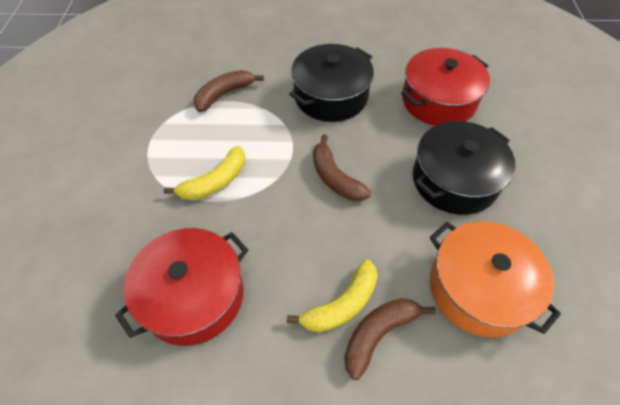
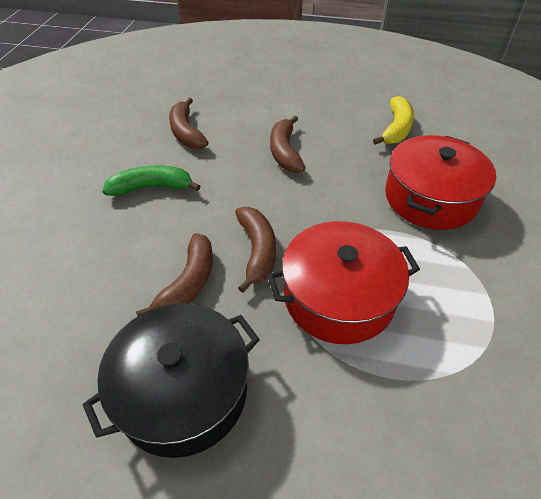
black pot: [289,44,374,122] [413,121,516,215] = 2 -> [83,303,260,458] = 1
brown banana: [194,70,264,112] [313,134,371,201] [344,298,436,380] = 3 -> [136,233,213,316] [169,98,209,149] [235,207,276,293] [270,116,306,173] = 4
green banana: none = 0 -> [102,165,201,196] = 1
orange pot: [430,221,561,338] = 1 -> none = 0
yellow banana: [164,146,245,200] [287,259,378,332] = 2 -> [373,96,414,145] = 1

